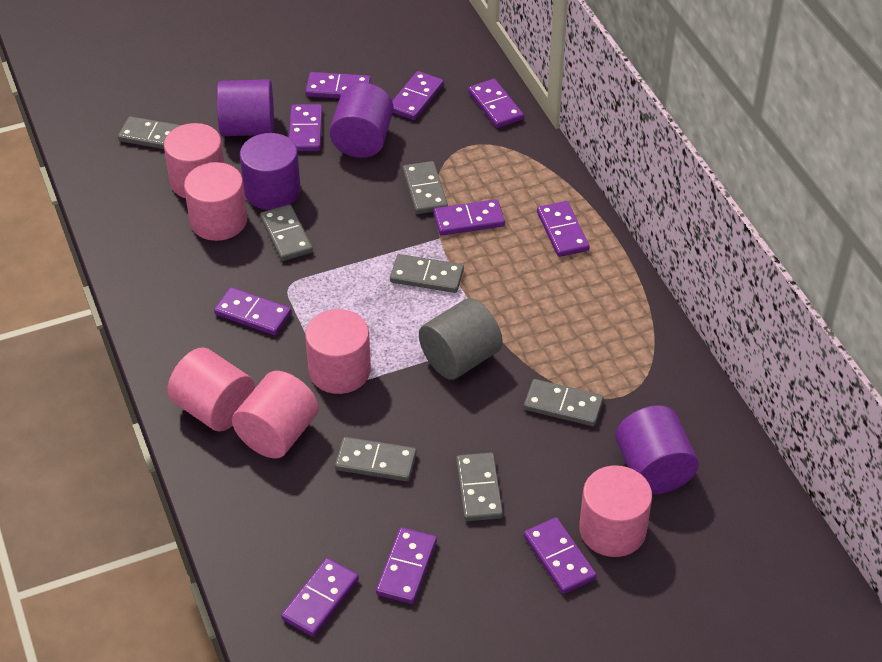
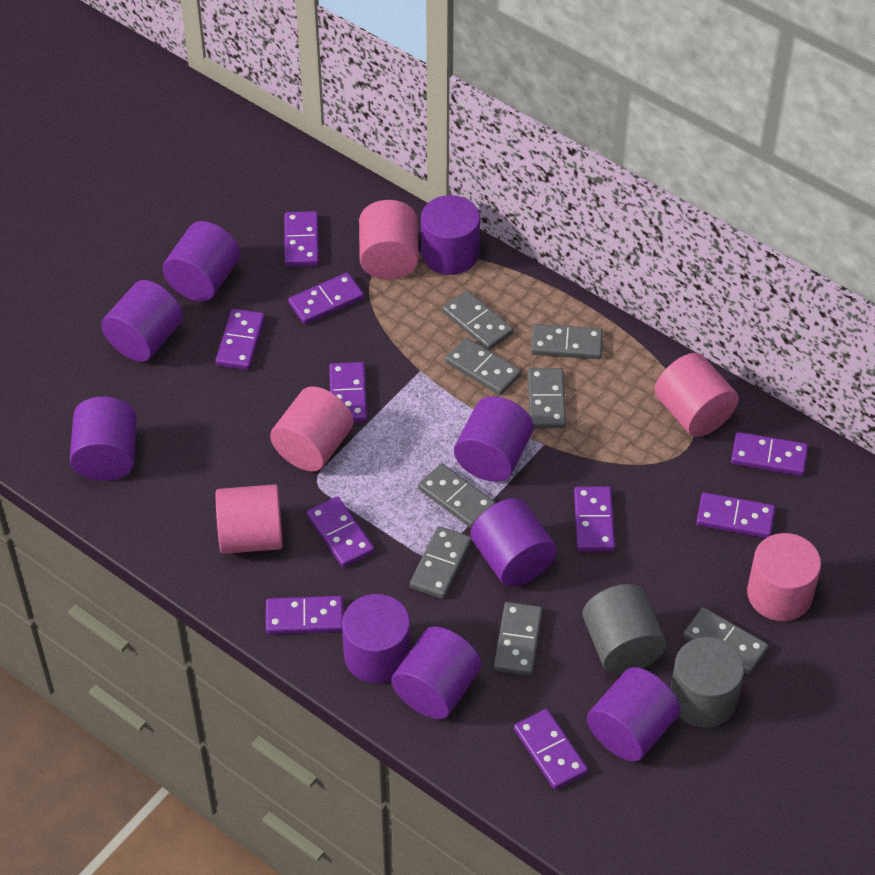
grey cylinder: [419,298,503,380] = 1 -> [582,584,666,674] [670,637,744,728] = 2
grey domino: [118,116,181,149] [260,204,313,261] [335,437,416,481] [390,254,464,293] [403,161,448,214] [456,453,503,521] [524,379,604,426] = 7 -> [410,526,472,599] [418,463,496,528] [442,290,513,350] [445,337,521,395] [494,602,543,676] [528,368,566,428] [531,324,603,359] [683,607,768,675] = 8
pink cylinder: [164,123,224,198] [167,347,255,432] [184,162,247,241] [232,371,319,459] [305,309,371,394] [579,466,652,557] = 6 -> [215,484,283,554] [270,386,354,472] [359,200,419,279] [654,353,739,437] [747,533,821,621] = 5
purple cylinder: [217,79,274,136] [240,133,301,210] [330,83,394,158] [615,405,699,495] = 4 -> [70,397,137,481] [101,280,183,362] [162,221,240,302] [342,594,411,683] [391,627,482,719] [421,195,480,275] [454,396,534,482] [470,498,557,587] [587,667,680,762] = 9

